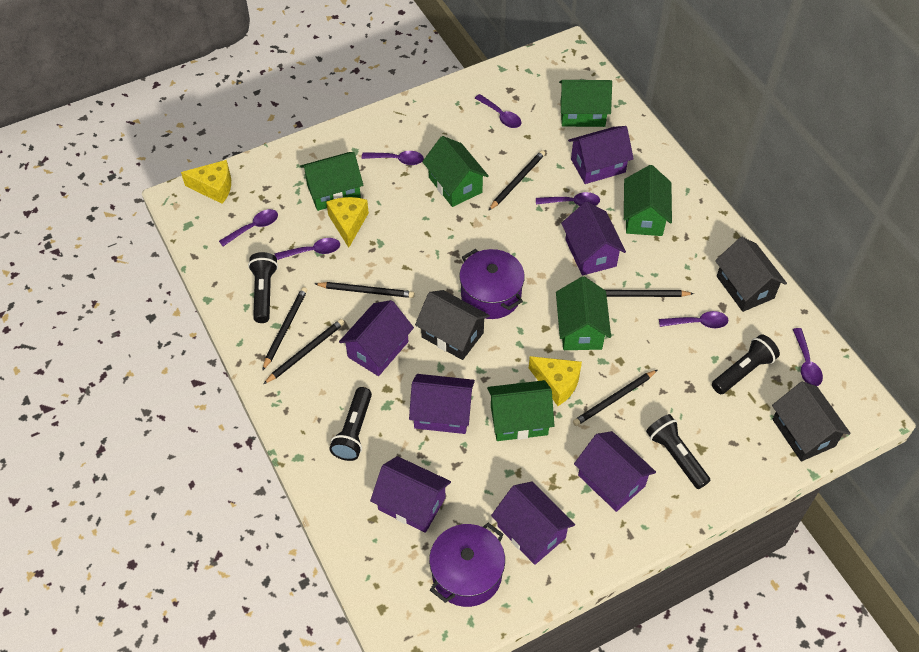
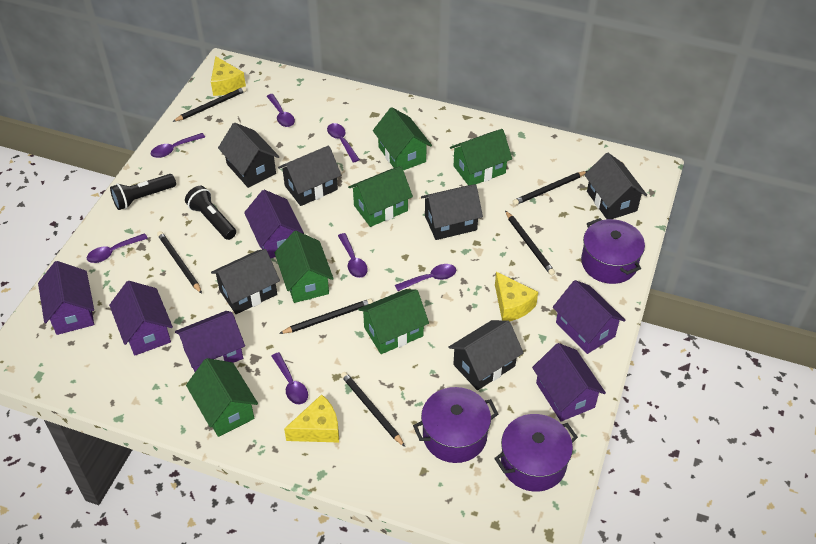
black flashlight: [248,252,278,323] [329,387,372,461] [646,414,710,489] [712,334,780,394] = 4 -> [110,174,176,210] [185,186,236,240] = 2
black house: [415,290,490,360] [715,237,787,312] [772,382,851,462] = 3 -> [211,249,280,314] [218,123,279,188] [278,145,341,206] [421,184,483,240] [448,320,524,390] [584,152,647,219] = 6
purple house: [339,300,414,376] [370,456,451,533] [409,374,475,434] [491,482,575,565] [561,202,626,276] [568,126,634,184] [574,431,656,512] = 7 -> [38,261,94,335] [109,281,173,356] [175,311,245,372] [244,190,304,259] [532,343,606,422] [553,280,626,354] = 6
purple pot: [429,523,505,607] [459,249,525,319] = 2 -> [413,387,498,463] [494,414,578,492] [581,218,645,284] = 3

